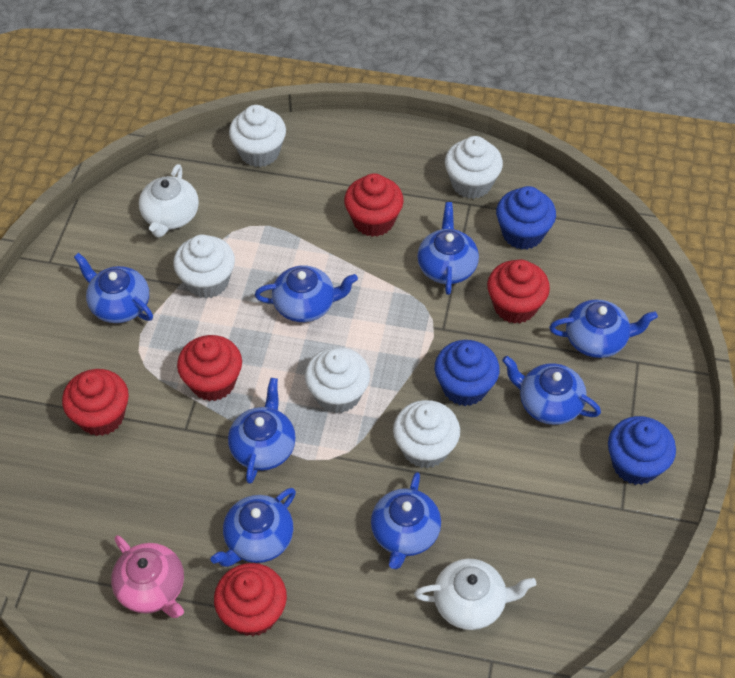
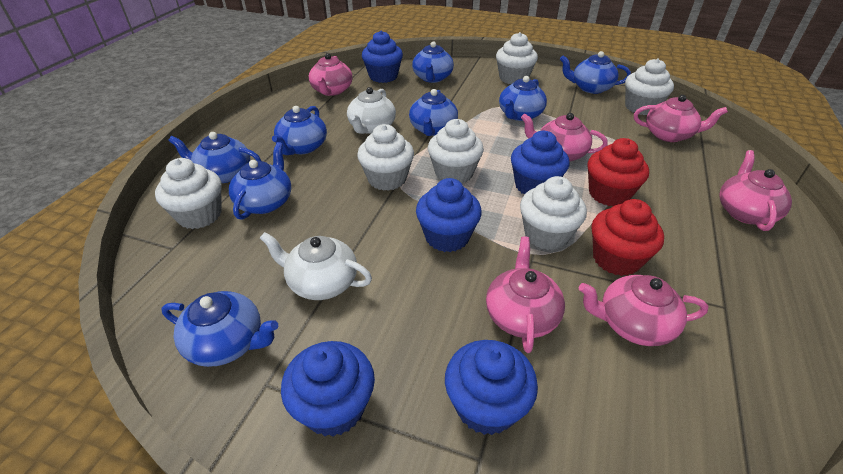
blue cupcake: [435,340,500,406] [496,186,556,250] [608,416,676,485] = 3 -> [281,341,375,437] [362,31,403,83] [416,178,482,252] [445,340,538,435] [511,131,570,194] = 5
pink teapot: [111,535,184,618] = 1 -> [309,53,353,96] [486,236,565,353] [521,113,608,162] [579,275,709,346] [634,95,728,142] [719,150,792,231] = 6
red cupcake: [62,369,129,436] [177,335,242,401] [214,563,287,636] [344,173,404,237] [487,259,550,324] = 5 -> [587,138,649,206] [591,199,664,276] = 2
white cupcake: [173,235,235,298] [229,105,286,167] [305,347,370,413] [393,400,460,469] [445,136,503,199] = 5 -> [155,158,222,229] [357,124,414,191] [428,119,484,184] [496,32,538,84] [520,176,587,250] [625,58,674,115] = 6

